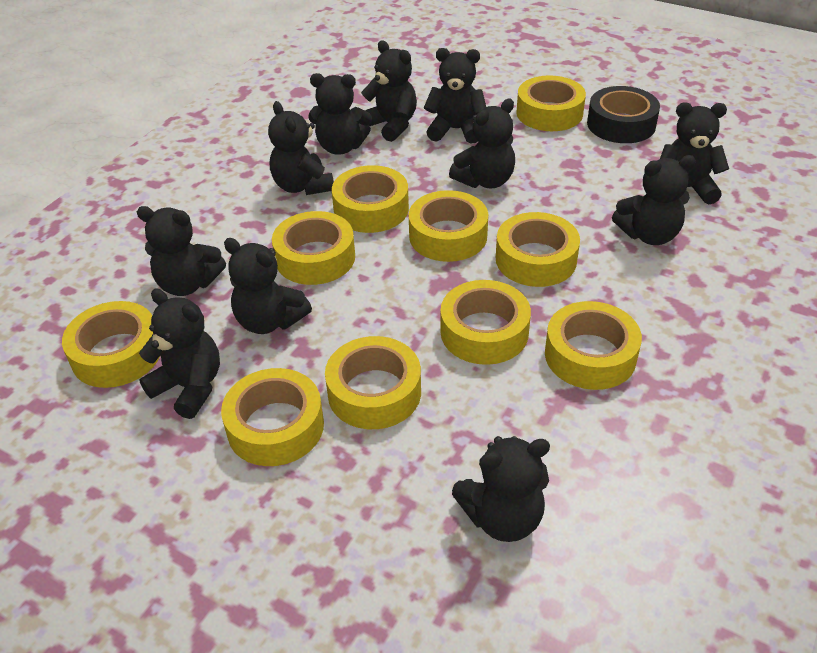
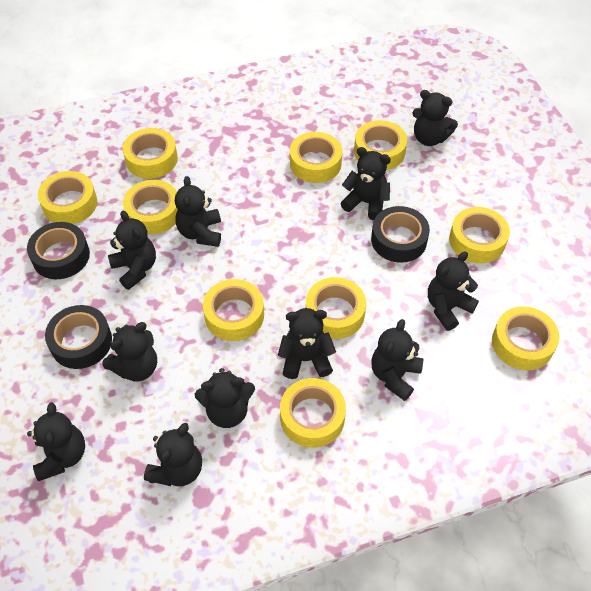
black tape: [587,86,660,143] = 1 -> [27,222,90,279] [45,305,112,369] [371,206,430,263] = 3

